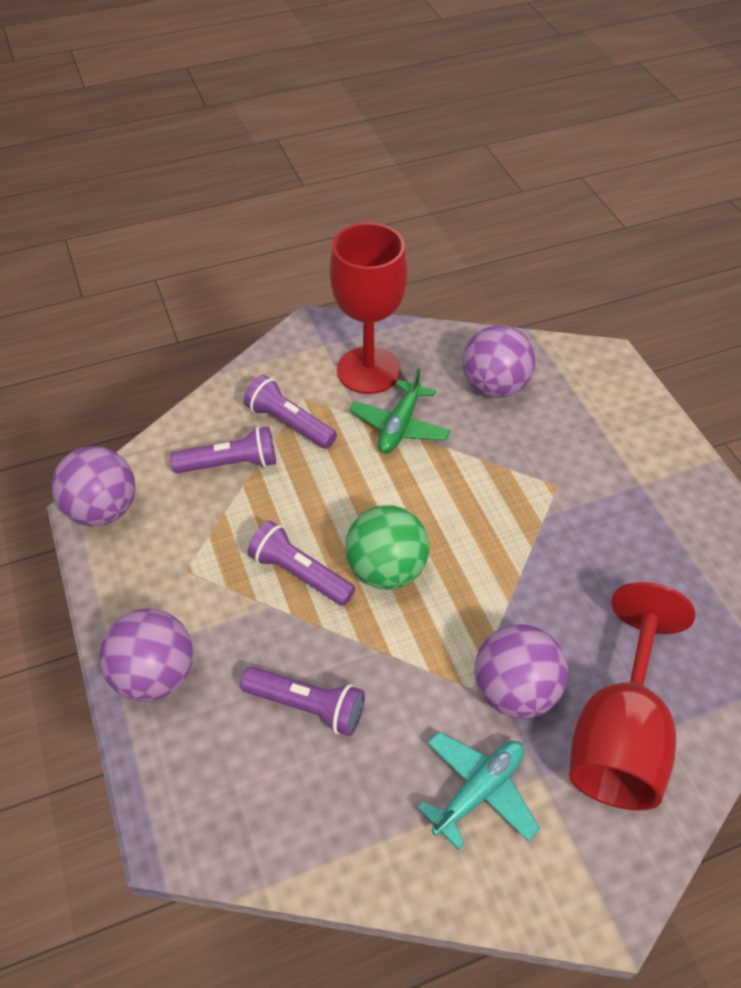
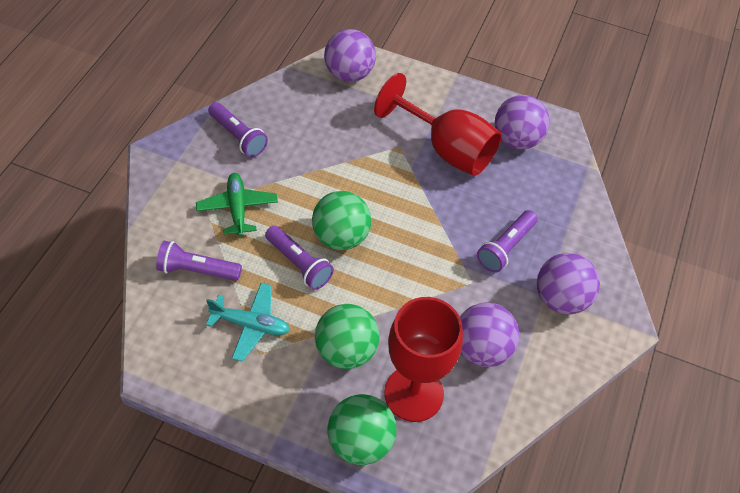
green ball: [345,505,429,590] = 1 -> [312,191,371,250] [315,304,380,369] [328,394,397,465] = 3

